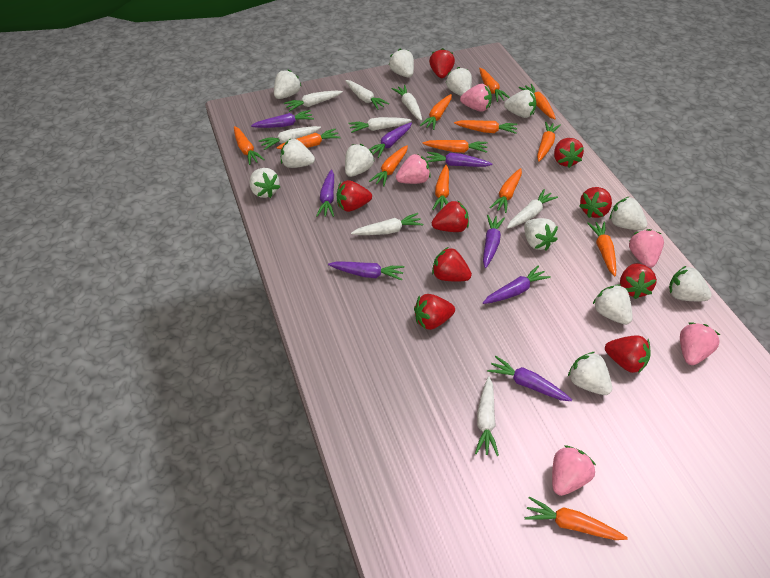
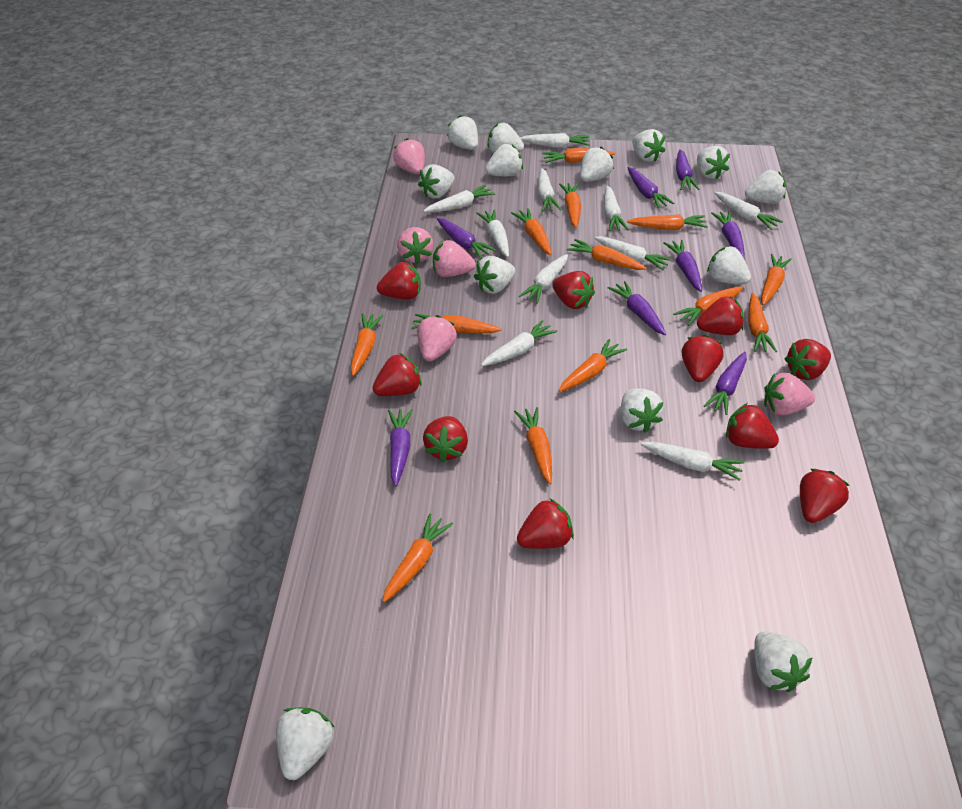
red strawberry: [336,180,372,212] [414,294,455,330] [429,48,455,78] [432,200,469,232] [432,247,472,281] [554,138,584,168] [579,187,612,218] [605,336,650,373] [620,263,657,299] = 9 -> [373,353,422,396] [377,262,421,300] [423,416,468,463] [517,498,574,549] [552,271,595,309] [682,335,724,382] [697,296,744,335] [726,403,779,449] [784,339,831,380] [800,469,850,523] = 10
white carrot: [259,126,321,150] [284,91,343,112] [345,80,389,110] [349,117,412,133] [351,213,423,235] [391,85,422,121] [475,376,499,456] [507,189,558,229] = 8 -> [424,185,495,212] [476,209,509,257] [481,320,558,366] [519,254,568,304] [520,133,590,148] [538,168,561,212] [594,237,672,270] [604,186,629,231] [640,441,745,481] [714,192,783,230] = 10
white strawberry: [250,168,280,198] [274,70,302,99] [281,139,315,168] [345,144,374,177] [389,48,414,78] [446,67,472,96] [504,90,536,118] [524,218,558,250] [568,352,612,395] [593,284,633,325] [609,197,647,230] [669,266,712,301] = 12 -> [276,708,334,780] [418,164,454,199] [447,115,478,150] [474,256,515,294] [485,144,523,176] [488,123,524,153] [580,147,614,182] [620,388,664,433] [632,129,665,162] [697,146,730,179] [707,246,751,284] [745,170,786,204] [754,631,813,692] = 13

